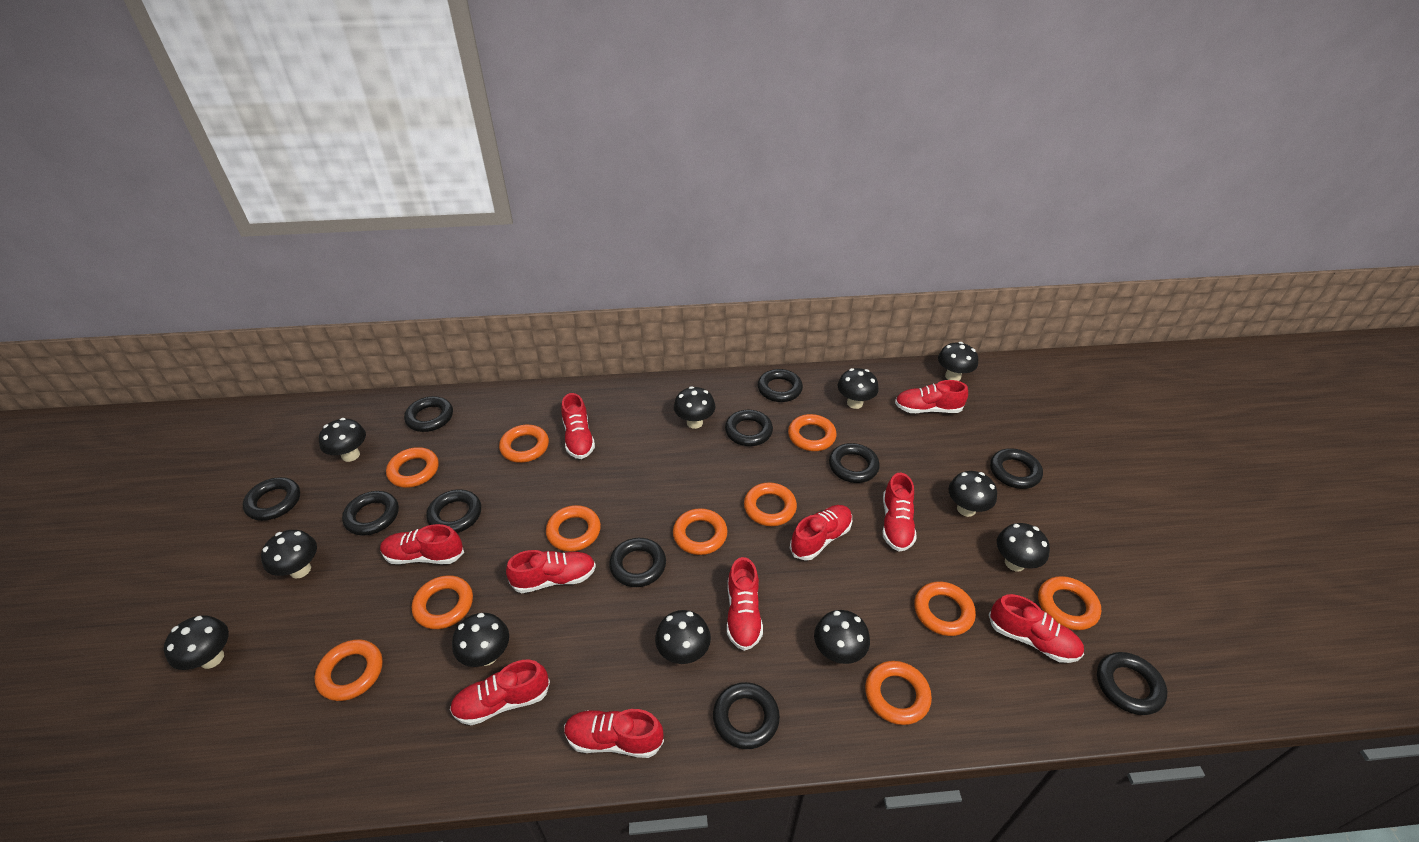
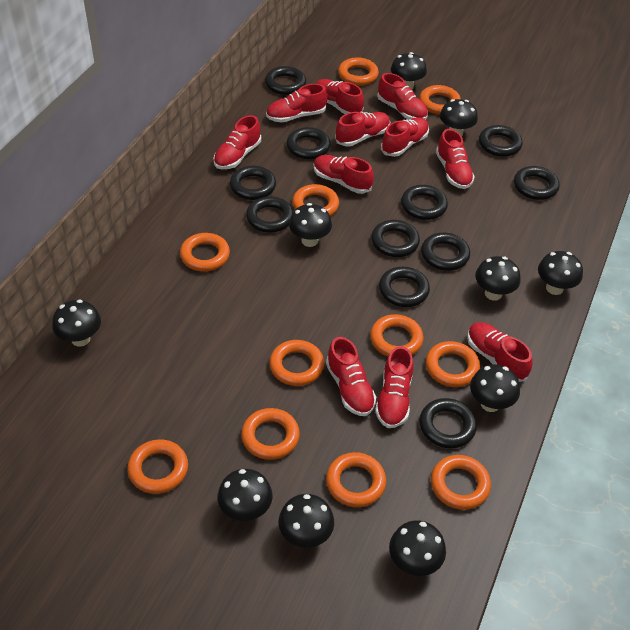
black mushroom: [164,615,229,670] [261,530,317,579] [319,418,366,462] [452,613,509,667] [655,610,711,664] [674,386,715,429] [814,610,870,664] [838,368,879,409] [938,342,978,381] [948,471,997,517] [997,523,1050,571] = 11 -> [52,300,101,347] [218,469,273,521] [278,494,334,548] [289,203,332,247] [389,520,446,576] [391,52,427,89] [440,99,478,136] [470,364,520,412] [475,256,520,301] [538,251,583,295] = 10
red shoe: [380,524,464,564] [450,660,550,725] [506,550,596,593] [561,393,595,459] [564,709,664,758] [727,557,763,651] [790,505,852,561] [883,473,917,551] [895,380,968,413] [989,594,1084,663] = 10 -> [213,115,261,169] [266,84,327,123] [314,155,374,194] [316,79,364,114] [326,337,376,416] [335,112,390,146] [375,346,413,428] [377,73,428,120] [381,117,429,157] [436,129,475,189] [467,322,533,382] = 11

